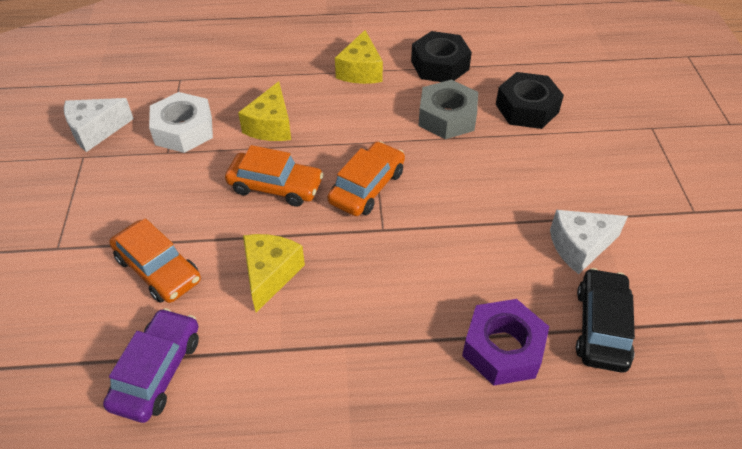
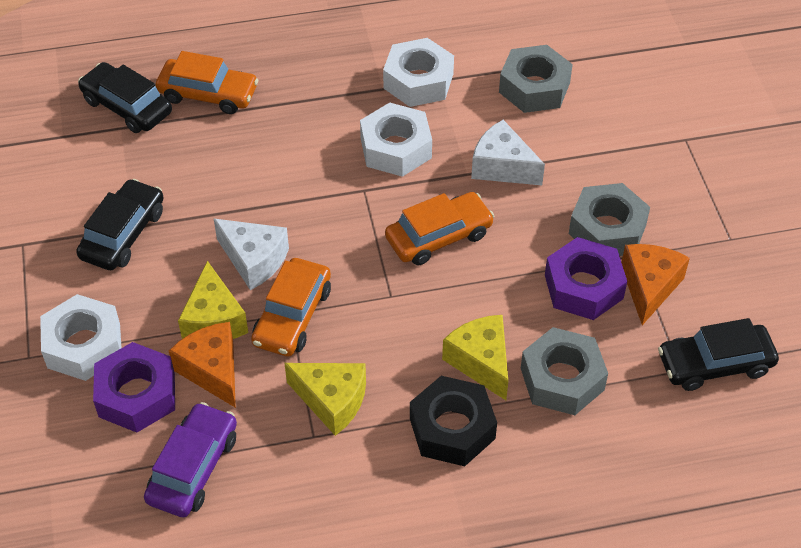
black car: [576,268,635,373] = 1 -> [76,179,164,270] [78,62,172,133] [658,318,779,391] = 3
black nut: [411,31,472,82] [496,72,564,129] = 2 -> [410,376,497,466] = 1
grey nut: [418,80,478,139] = 1 -> [499,45,573,113] [521,327,608,415] [569,183,650,256] = 3
orange cheese: none = 0 -> [169,322,236,408] [621,244,690,325] = 2
purple nut: [462,299,549,386] = 1 -> [93,342,175,432] [545,237,627,320] = 2
white nut: [149,92,213,153] = 1 -> [40,294,122,381] [360,102,432,177] [383,38,454,107] = 3

